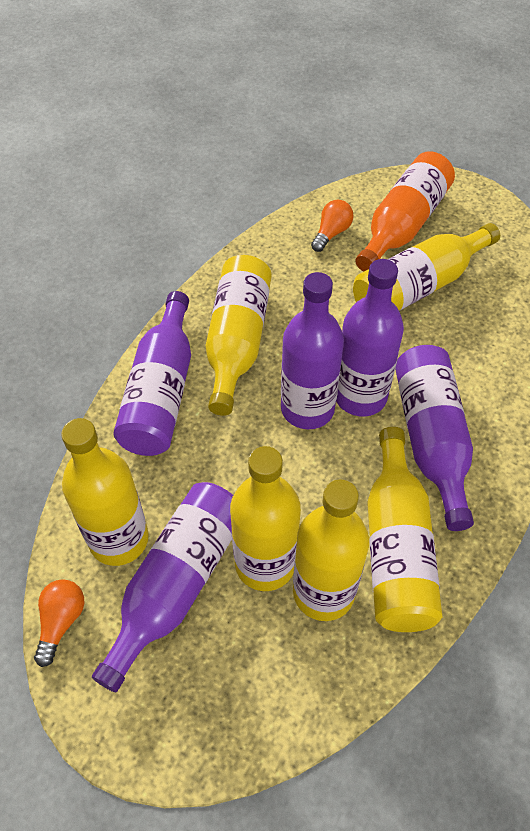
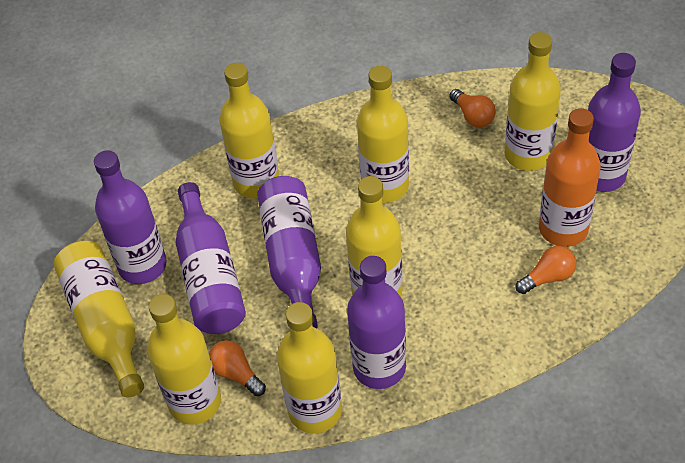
orange light bulb: [34,579,84,667] [311,200,354,252] = 2 -> [209,340,266,396] [450,89,496,128] [516,246,576,294] = 3
yellow bottle: [61,418,149,566] [205,255,272,416] [230,446,301,591] [293,479,369,621] [353,223,500,311] [367,427,442,632] = 6 -> [54,241,144,398] [147,294,221,425] [219,63,280,199] [277,302,342,433] [346,176,403,297] [357,66,409,203] [505,32,561,171] = 7

